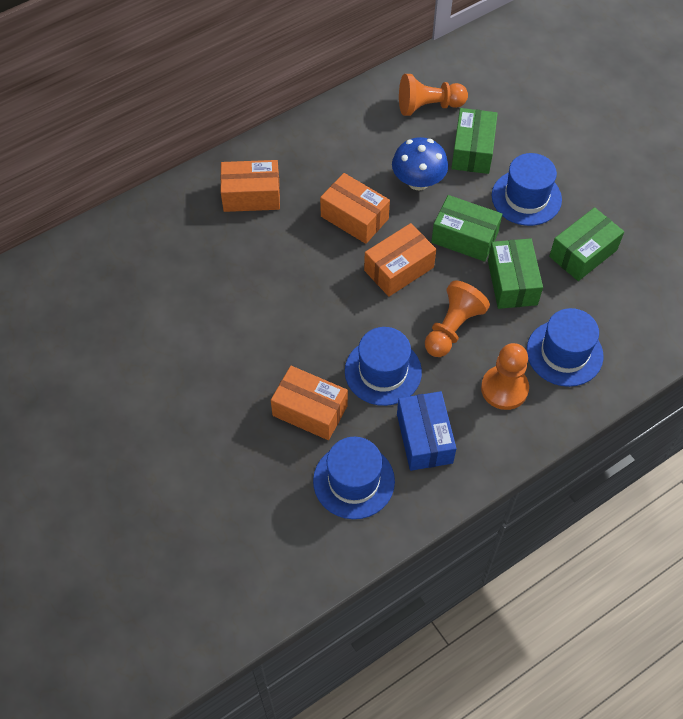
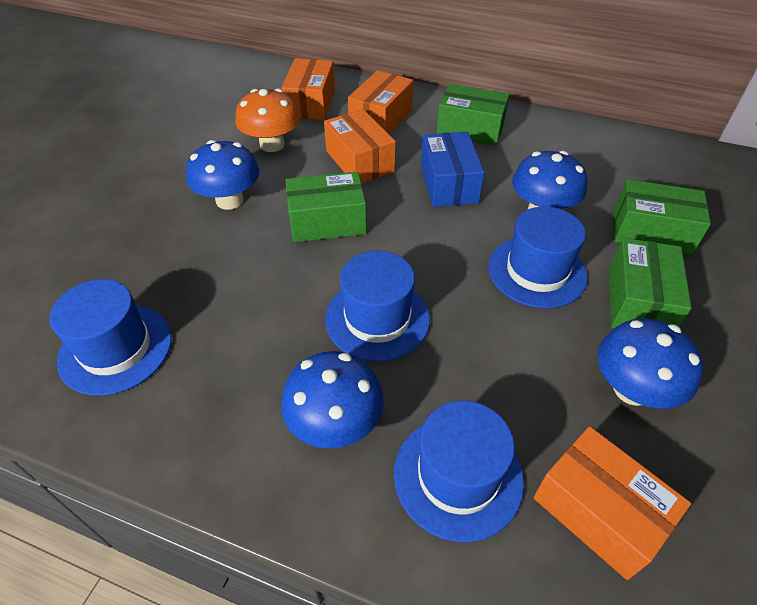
blue mushroom: [392,137,448,190] = 1 -> [186,140,259,210] [281,351,384,449] [512,151,587,210] [597,319,703,409] = 4
orange mushroom: none = 0 -> [235,88,300,152] = 1
orange pawn: [399,74,468,116] [425,280,490,357] [481,343,529,410] = 3 -> none = 0

